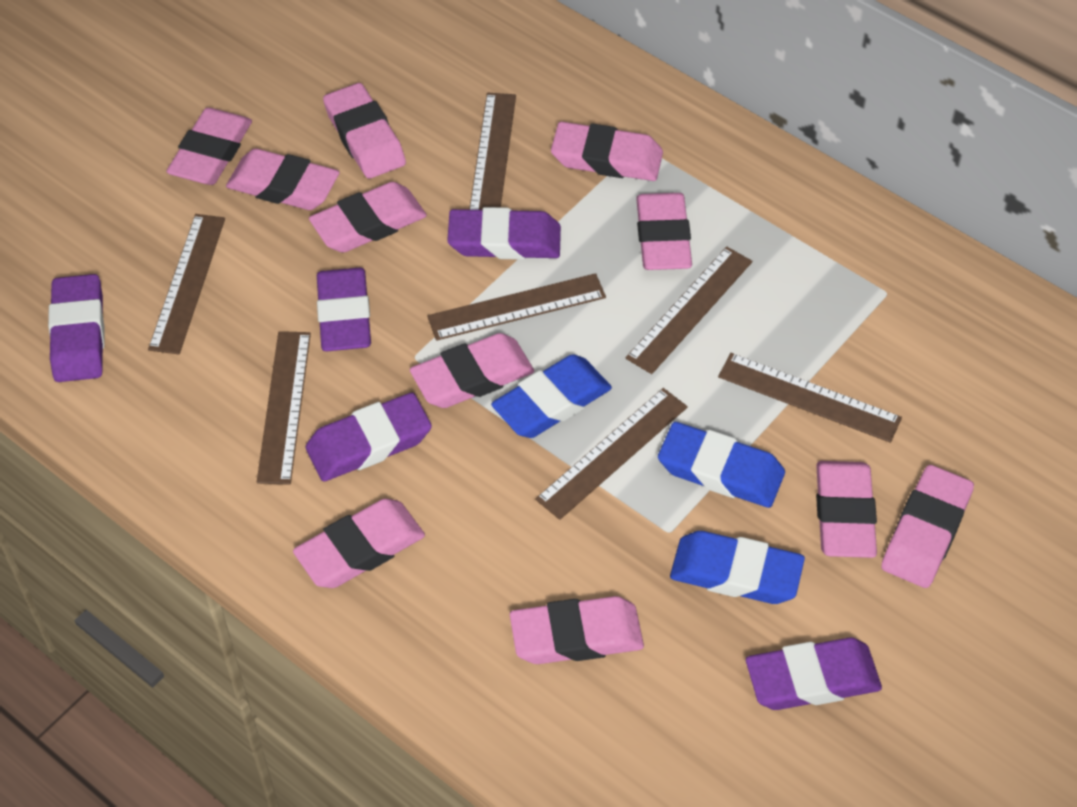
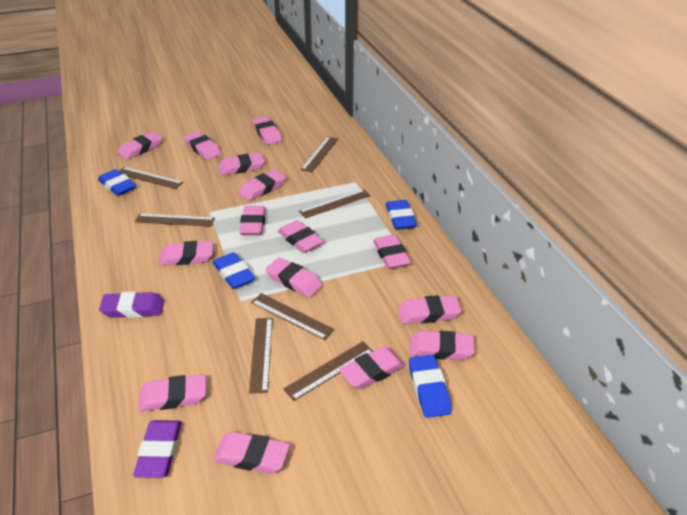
blue eraser: [491,354,612,438] [658,422,785,508] [670,531,805,604] = 3 -> [98,169,136,196] [213,252,255,289] [386,200,417,230] [409,355,452,418] = 4
pink eraser: [166,108,252,185] [226,149,339,210] [293,499,425,588] [309,182,427,253] [323,83,406,179] [410,333,534,408] [510,596,644,664] [551,122,663,181] [636,193,692,270] [816,461,877,558] [881,465,974,588] = 11 -> [118,132,162,160] [138,374,206,412] [159,241,213,266] [184,131,221,160] [213,432,290,474] [218,153,265,175] [238,169,286,201] [239,206,266,235] [252,116,282,145] [266,258,323,298] [278,220,324,253] [339,346,405,389] [373,235,411,269] [398,295,462,324] [410,331,475,360] = 15
purple eraser: [48,274,105,382] [306,392,432,481] [317,268,371,351] [447,207,561,260] [746,637,882,710] = 5 -> [99,291,164,318] [133,420,182,478] = 2

